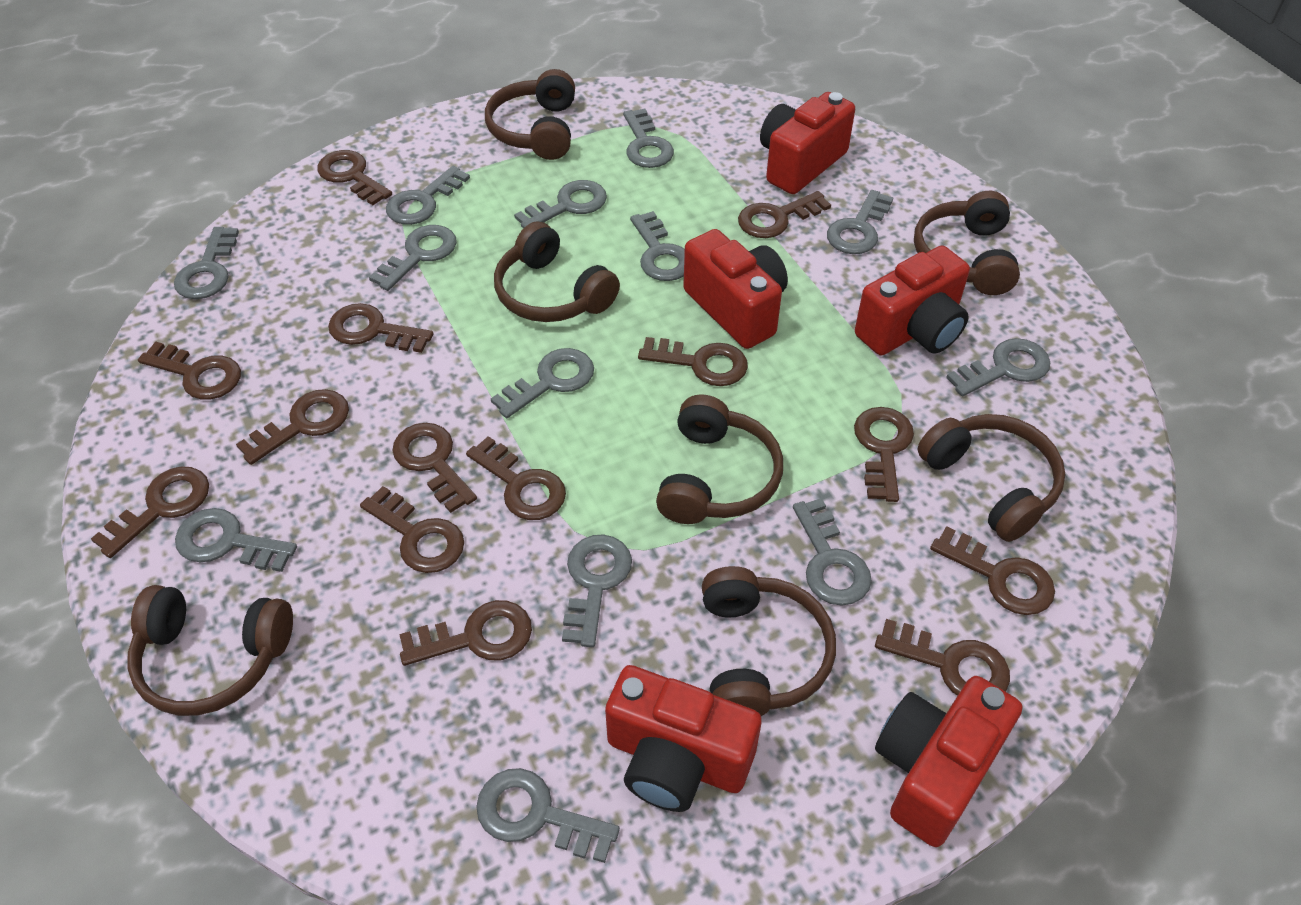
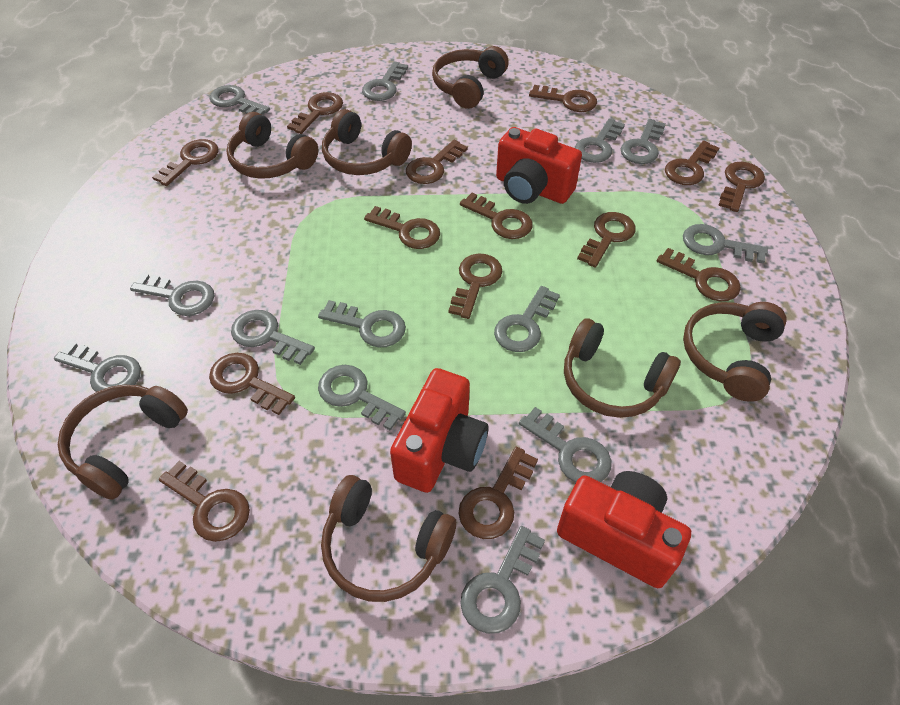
red camera: [605,665,762,812] [683,229,788,349] [760,92,855,194] [855,245,970,355] [875,676,1022,847] = 5 -> [390,368,489,493] [496,127,582,204] [557,471,691,588] = 3

